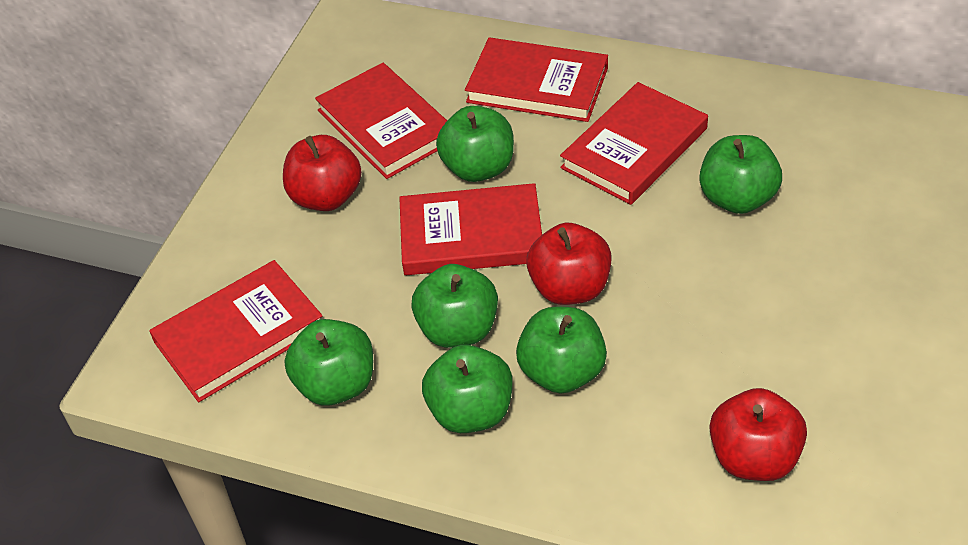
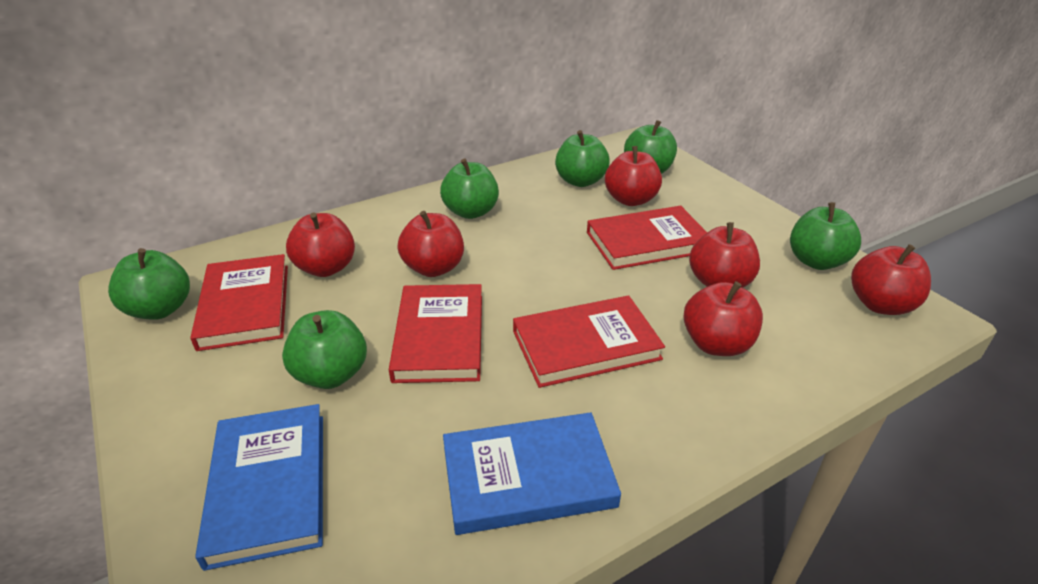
blue book: none = 0 -> [195,404,323,571] [443,412,621,535] = 2
red apple: [283,135,362,211] [526,223,612,305] [710,388,807,481] = 3 -> [286,212,355,277] [398,211,464,277] [605,146,662,206] [684,281,763,356] [689,222,760,288] [851,244,931,315] = 6
red book: [149,260,322,402] [315,63,447,179] [399,183,542,275] [465,37,608,122] [560,82,708,205] = 5 -> [190,254,288,351] [389,284,482,383] [513,295,665,388] [587,206,707,270] = 4

